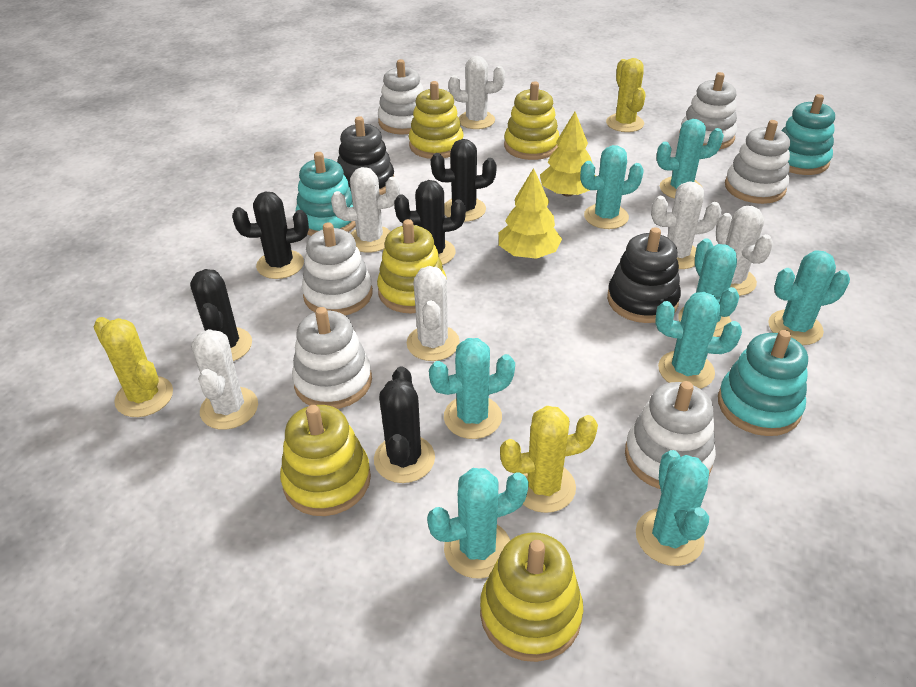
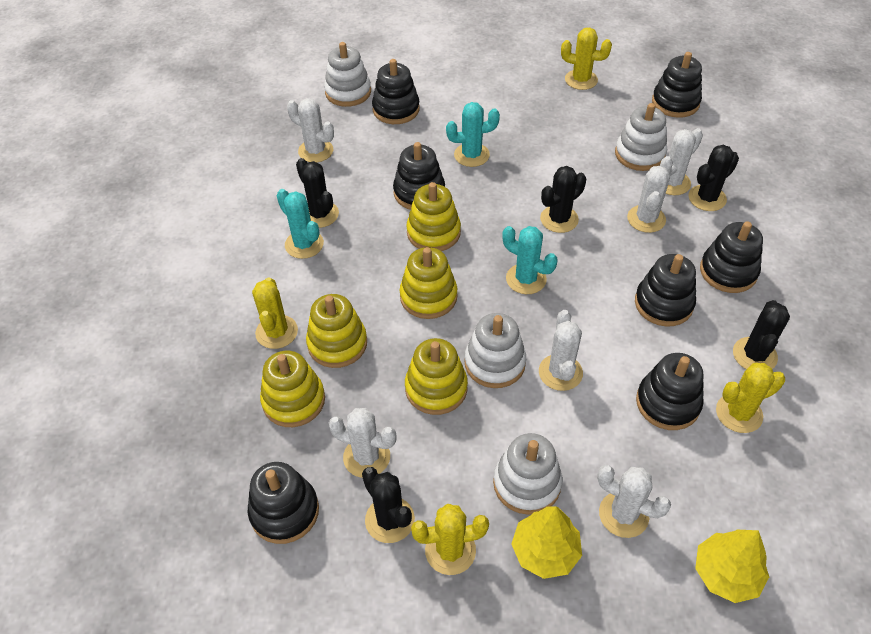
black stacking toy: [337,116,394,195] [607,227,681,323] = 2 -> [248,462,319,544] [372,59,420,124] [393,142,445,210] [635,254,696,327] [636,353,704,430] [652,52,702,118] [700,221,763,293] = 7
turquoise cactus: [427,468,529,579] [429,338,515,439] [580,145,644,229] [636,450,709,566] [655,292,742,389] [657,119,724,199] [678,238,739,337] [768,250,850,345] = 8 -> [277,189,324,259] [446,102,500,167] [502,226,558,294] = 3
turquoise stacking toy: [295,152,356,236] [718,330,808,436] [781,94,835,175] = 3 -> none = 0
white stacking toy: [292,307,372,409] [301,222,373,315] [378,59,424,134] [625,381,716,489] [679,72,737,149] [725,120,790,204] = 6 -> [324,42,371,107] [465,313,526,388] [493,433,562,515] [615,103,667,171] = 4
yellow cactus: [94,317,173,417] [500,406,598,513] [606,58,646,132] = 3 -> [252,277,298,349] [411,504,489,575] [561,27,612,90] [716,363,785,433] = 4

